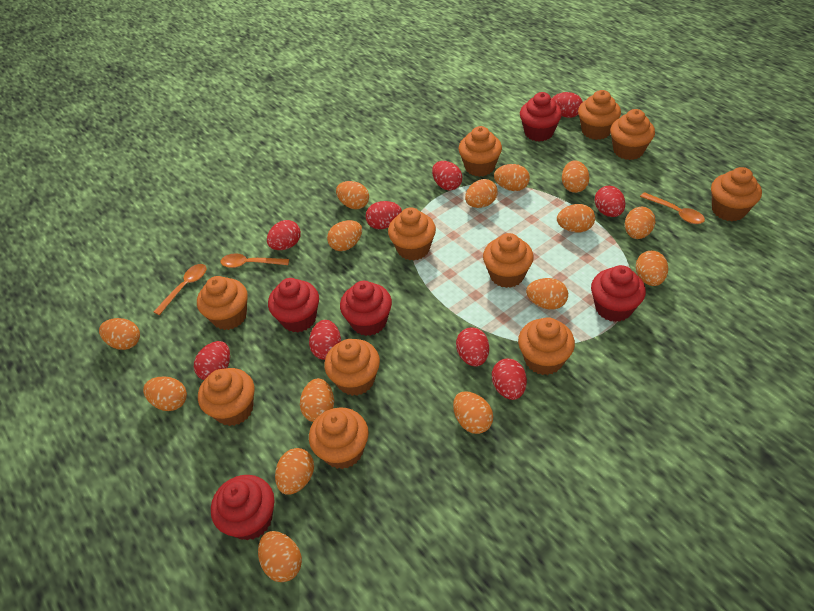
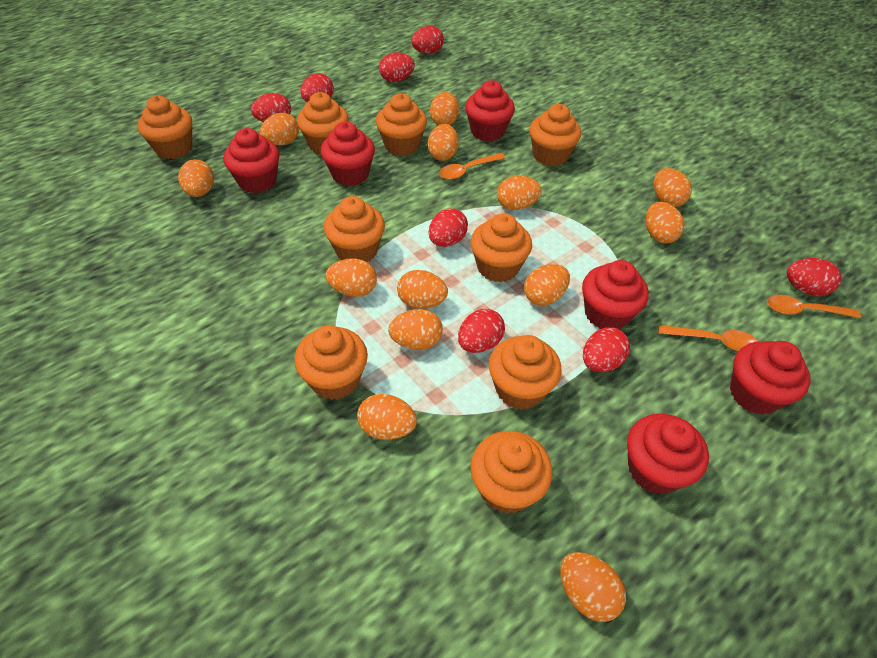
orange cupcake: [197,276,248,330] [198,368,254,426] [309,407,369,469] [324,339,380,396] [388,207,436,261] [459,126,502,177] [483,233,534,288] [518,317,575,375] [578,90,621,140] [610,109,655,160] [711,167,762,221] = 11 -> [138,96,192,159] [294,325,368,400] [297,92,349,154] [324,196,385,262] [376,93,427,156] [470,431,552,514] [471,213,532,282] [489,335,562,409] [529,104,581,166] = 9
orange egg: [99,318,140,350] [143,377,187,411] [258,531,302,582] [275,448,314,495] [300,378,334,422] [327,220,362,251] [336,181,369,209] [453,391,493,434] [465,179,498,208] [494,164,530,191] [526,278,568,310] [557,204,595,233] [562,160,590,193] [625,207,656,239] [636,250,668,286] = 15 -> [178,159,214,197] [260,113,299,145] [326,258,377,297] [357,394,417,440] [388,309,443,350] [397,270,448,309] [428,124,459,161] [430,92,459,125] [497,176,542,210] [524,264,570,306] [560,552,626,622] [646,202,684,243] [654,168,692,207] = 13
red cupcake: [211,475,275,540] [268,278,319,333] [340,281,392,336] [520,92,562,142] [591,265,646,322] = 5 -> [223,128,280,193] [321,122,375,186] [465,80,515,141] [582,260,649,329] [627,414,709,494] [730,341,811,415] = 6
red egg: [194,341,230,380] [267,220,301,250] [309,320,341,360] [366,201,402,229] [432,161,462,190] [456,327,489,367] [492,358,527,400] [552,92,583,118] [595,186,625,217] = 9 -> [251,93,291,122] [300,73,334,102] [379,53,415,82] [411,26,444,54] [429,208,468,247] [458,309,505,353] [583,327,630,372] [787,258,841,296] = 8

